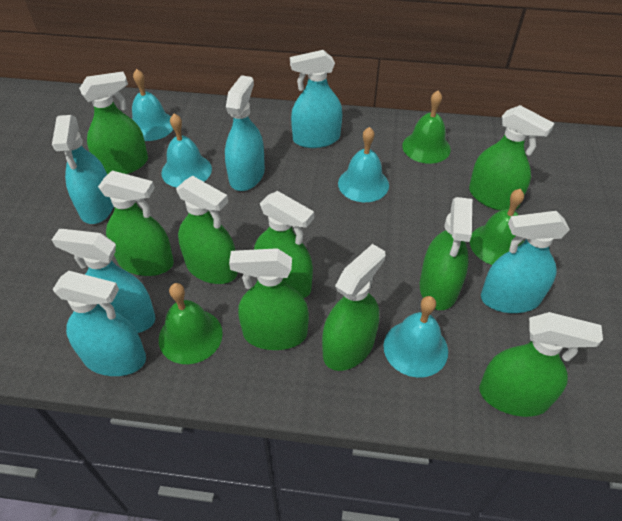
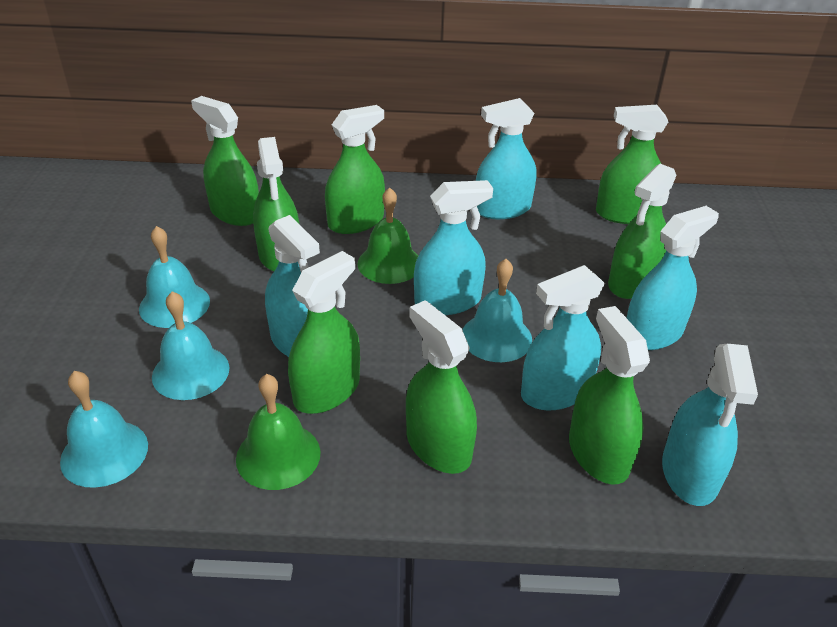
green bell: [159,283,223,364] [402,91,451,164] [470,189,524,265] = 3 -> [236,374,321,490] [357,187,418,284] = 2
green spray bottle: [79,72,148,175] [98,171,174,276] [176,176,238,284] [229,248,309,350] [254,191,314,298] [322,244,386,371] [420,197,472,310] [469,105,555,211] [479,312,603,417] = 9 -> [191,96,259,226] [253,137,299,271] [288,251,360,414] [325,105,385,234] [406,300,477,474] [569,306,650,485] [596,105,668,224] [608,164,676,299] = 8

